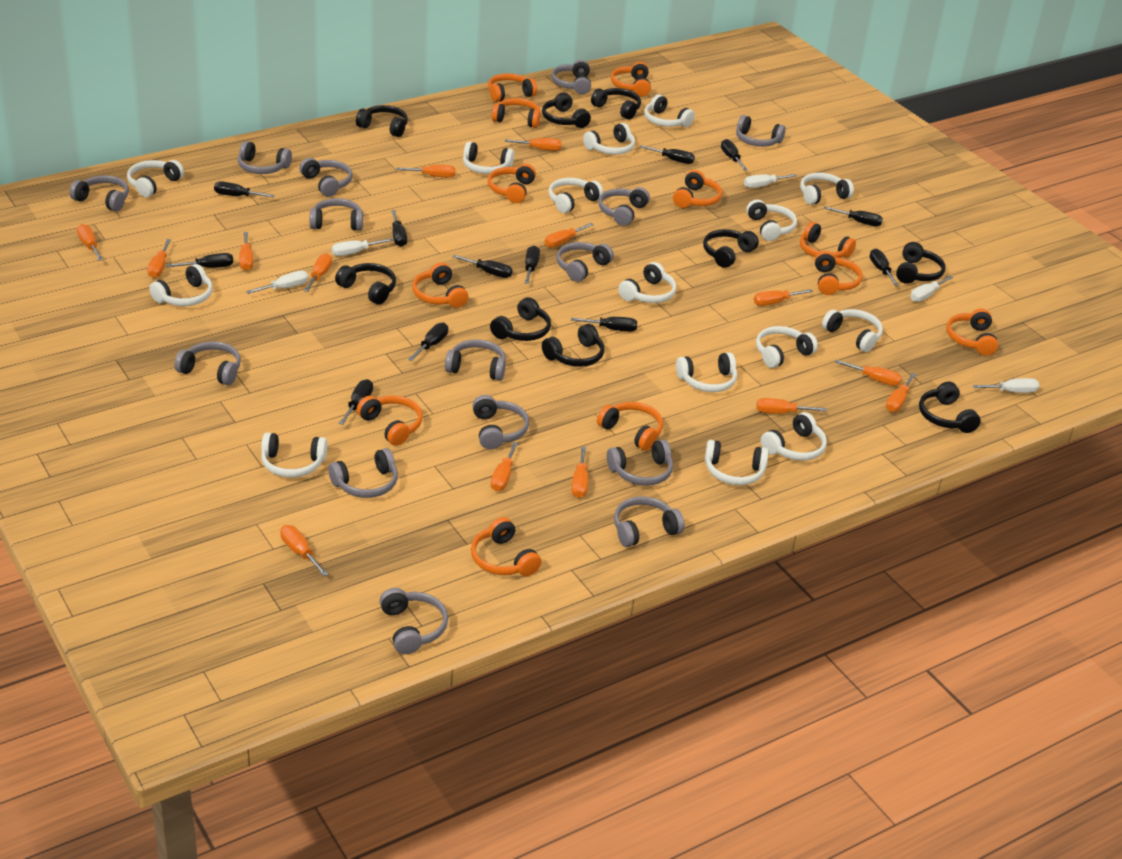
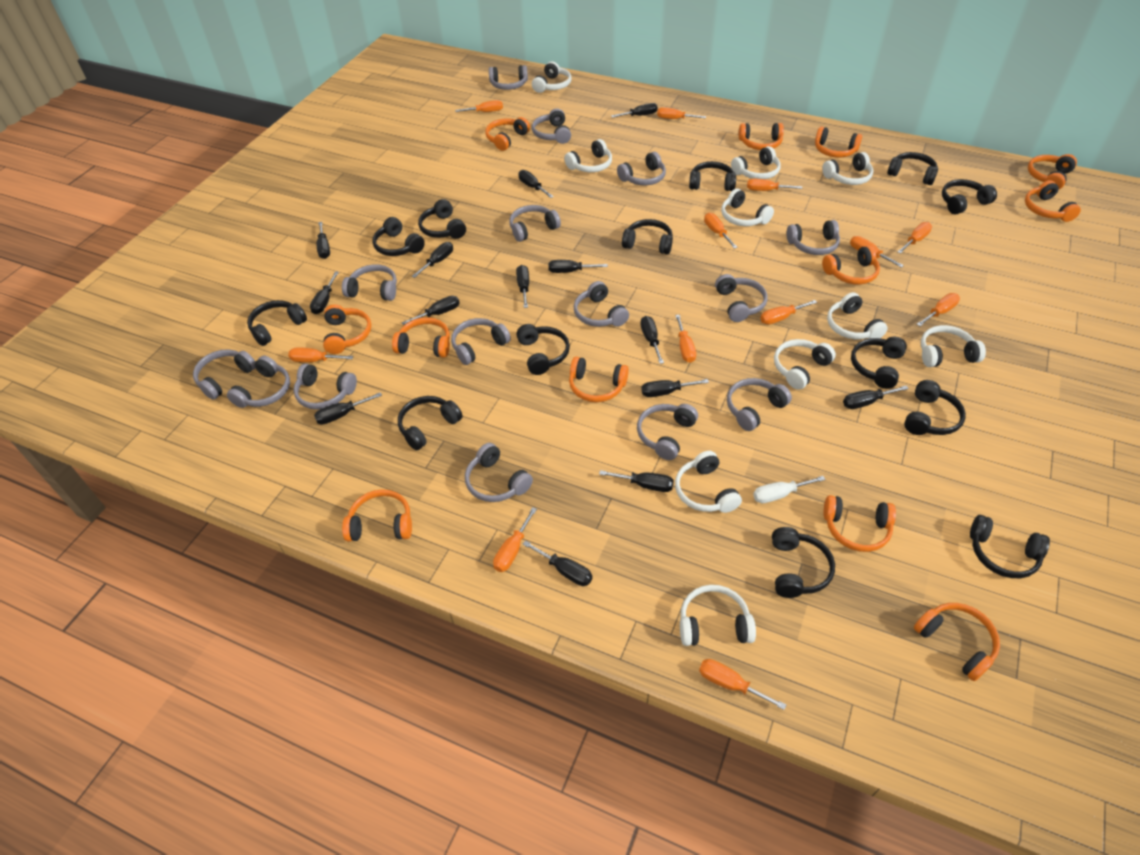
black headphones: [335,263,396,305] [356,105,408,137] [490,297,551,341] [542,93,591,128] [542,324,604,367] [591,88,641,120] [703,229,759,268] [896,242,945,284] [919,382,981,433] = 9 -> [247,300,307,346] [372,217,425,256] [398,396,463,450] [418,199,466,239] [516,324,570,375] [622,219,673,255] [689,161,736,191] [772,527,835,598] [851,337,907,389] [887,152,938,185] [904,380,966,435] [942,179,997,214] [970,515,1050,578] = 13
black screwdriver: [167,253,233,268] [214,181,275,197] [339,379,373,425] [391,210,407,247] [408,323,448,361] [452,255,513,278] [525,245,540,284] [571,317,637,332] [640,145,695,164] [721,139,748,171] [824,206,883,226] [870,249,899,286] = 12 -> [310,271,339,314] [314,392,382,424] [316,222,330,259] [402,296,459,325] [412,242,453,278] [516,265,529,308] [519,170,554,198] [523,540,592,586] [548,260,608,273] [599,470,674,492] [611,103,658,118] [640,316,664,364] [641,379,709,397] [843,386,909,409] = 14
orange screwdriver: [77,224,103,261] [147,239,171,278] [239,232,253,271] [280,525,328,576] [304,253,332,292] [396,165,456,177] [491,442,518,491] [505,138,562,151] [545,223,594,248] [572,446,588,498] [754,289,813,306] [756,398,827,414] [835,360,902,386] [886,373,916,412] = 14 -> [288,347,353,362] [455,100,503,112] [493,507,537,572] [657,107,706,119] [675,315,696,363] [699,659,787,710] [704,213,738,249] [747,179,802,191] [760,300,817,324] [850,236,904,268] [897,222,932,254] [917,293,960,326] = 12
white headphones: [127,160,184,197] [149,264,213,306] [261,432,327,477] [463,142,514,174] [548,178,603,213] [583,123,635,155] [618,262,676,303] [644,94,695,127] [676,352,737,392] [705,440,769,485] [746,199,797,241] [756,326,818,368] [761,412,827,460] [800,173,854,205] [822,309,883,352] = 15 -> [532,61,571,93] [564,139,612,172] [675,451,742,513] [680,585,756,646] [721,189,774,226] [731,146,780,179] [774,339,836,389] [822,152,873,185] [827,292,888,339] [921,325,986,367] = 10
white screwdriver: [246,271,309,294] [332,238,393,256] [744,174,797,188] [910,276,953,302] [973,378,1039,393] = 5 -> [753,476,826,503] = 1

